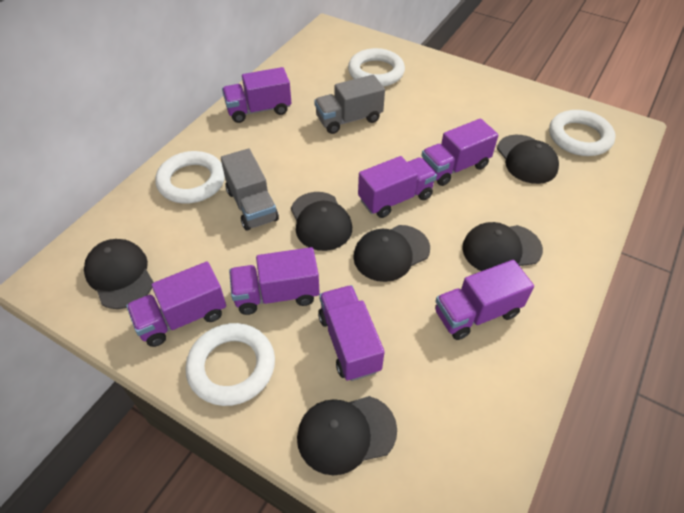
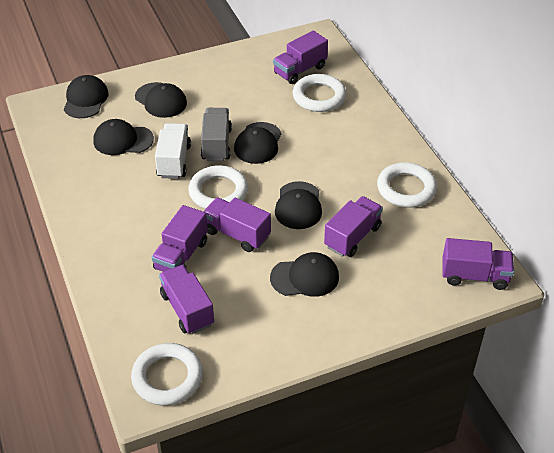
grey truck: [221,149,279,231] [314,75,385,134] = 2 -> [201,108,232,161] = 1
purple truck: [126,262,226,347] [222,67,291,123] [229,247,320,315] [318,285,385,381] [358,156,437,218] [421,118,499,186] [435,260,534,340] = 7 -> [152,205,208,272] [159,265,214,334] [203,197,271,252] [273,30,328,84] [324,196,383,257] [442,238,514,290] = 6
white truck: none = 0 -> [155,123,191,179] = 1

